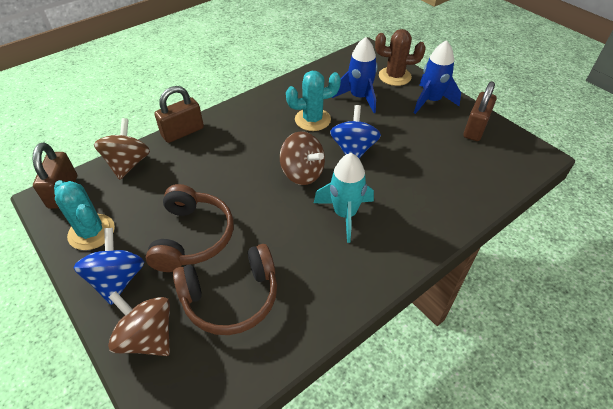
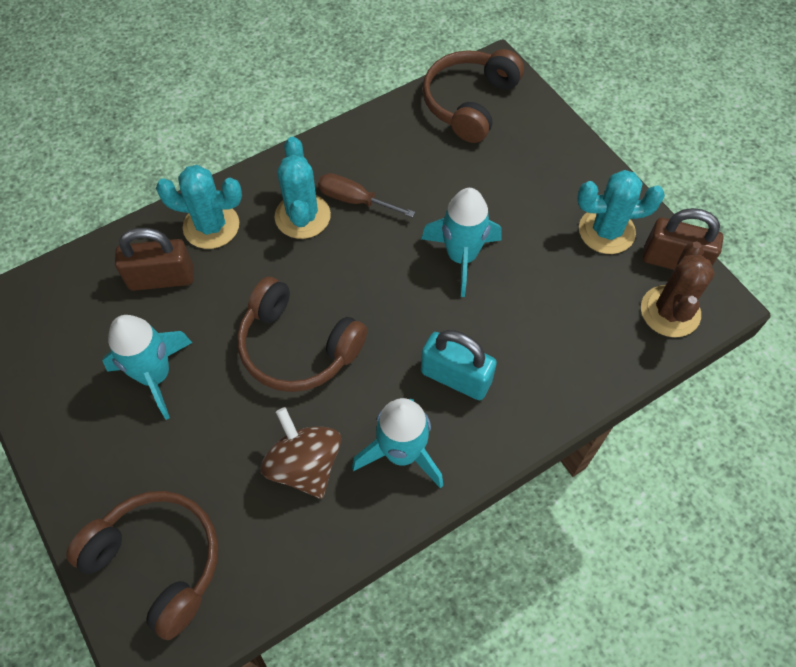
blue rocket: [332,37,378,113] [414,40,461,114] = 2 -> none = 0
blue spinning top: [73,228,144,305] [330,105,381,158] = 2 -> none = 0
brown headphones: [146,184,233,272] [173,244,277,335] = 2 -> [66,491,218,640] [237,277,367,392] [423,49,524,143] = 3
brown padlock: [33,143,77,209] [154,86,204,143] [464,81,496,141] = 3 -> [115,228,194,291] [643,208,723,270] = 2
brown screwdriver: none = 0 -> [318,173,415,218] = 1
brown spinning top: [94,118,150,180] [108,291,170,356] [280,131,325,185] = 3 -> [261,407,341,499] = 1
turquoise cactus: [54,180,115,250] [286,71,341,131] = 2 -> [156,165,242,249] [275,137,331,239] [577,170,665,254] = 3
turquoise padlock: none = 0 -> [421,330,497,400] = 1
turquoise rocket: [314,153,374,243] = 1 -> [102,315,192,420] [352,398,443,489] [421,188,501,297] = 3

